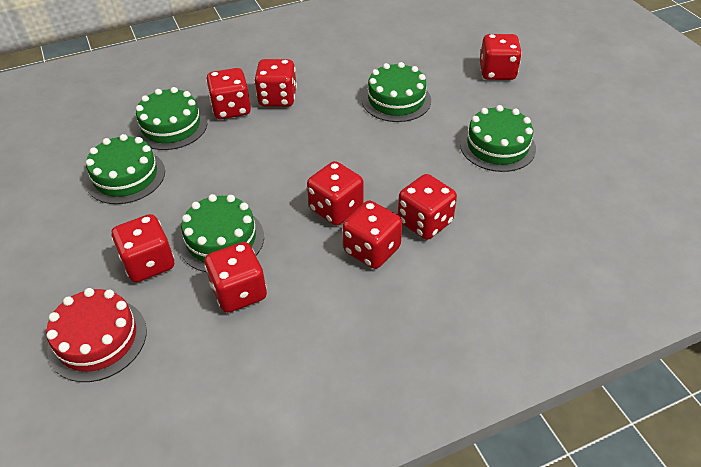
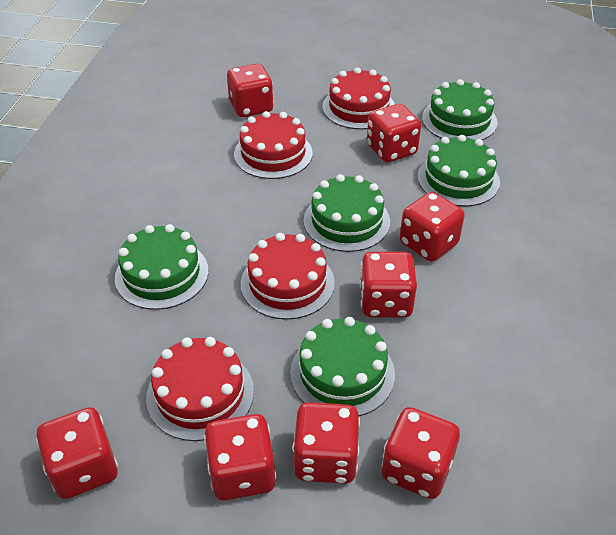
red cake: [46,288,147,382] = 1 -> [146,337,254,441] [234,111,313,179] [241,233,335,320] [322,67,395,129] = 4

